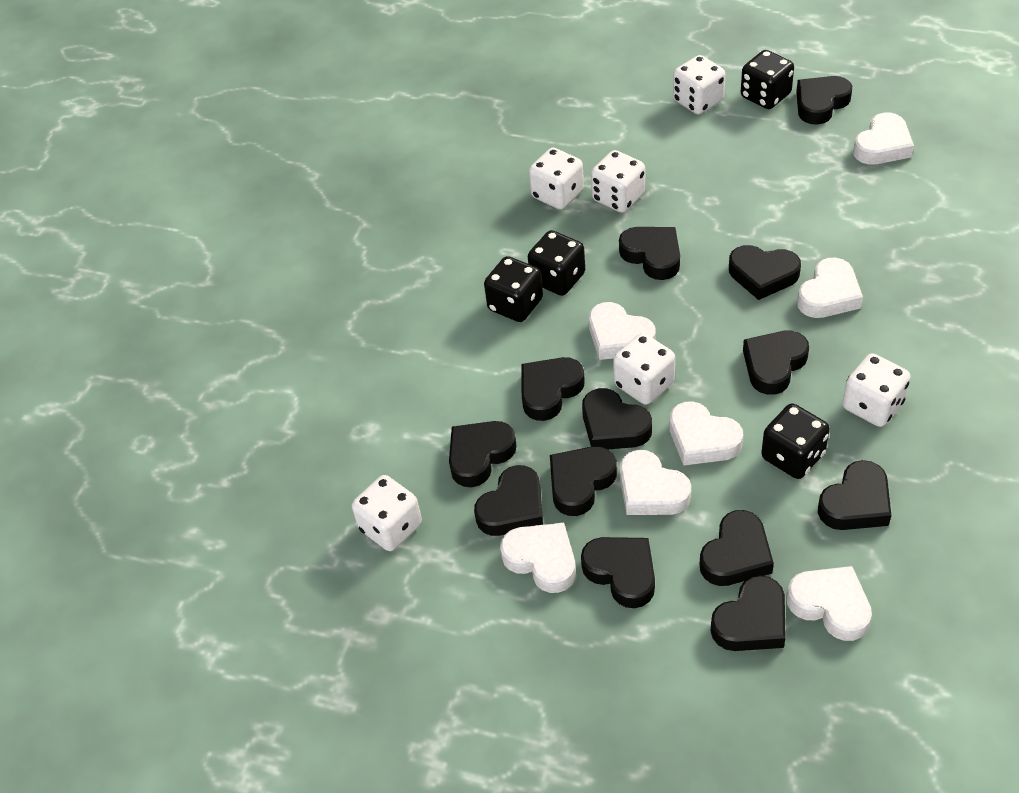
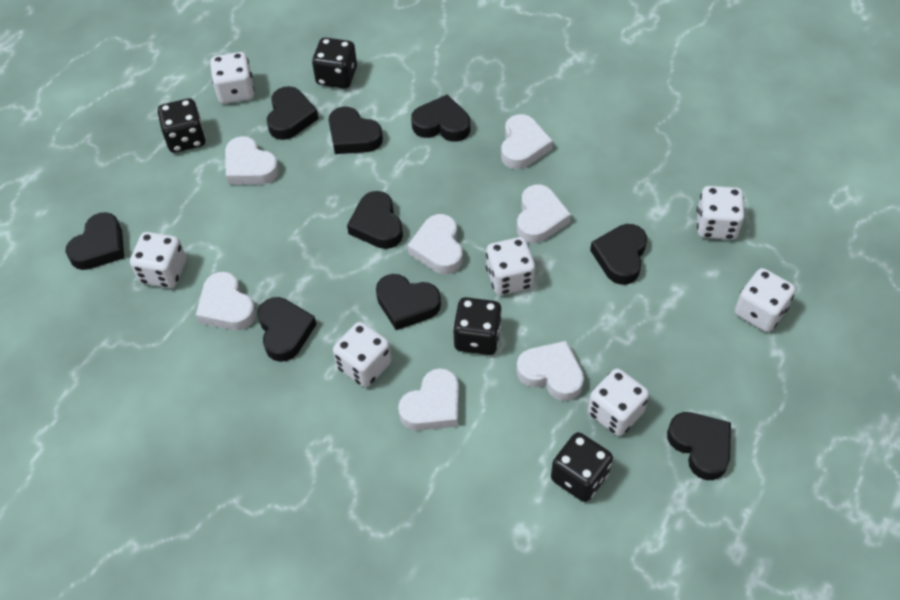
black heart: [449,421,517,487] [474,465,543,536] [521,357,585,421] [550,446,617,516] [581,537,655,608] [582,388,652,449] [619,227,680,280] [699,510,774,586] [711,575,786,651] [729,245,801,300] [743,330,809,395] [796,76,852,125] [818,460,891,530] = 13 -> [66,212,124,270] [258,297,317,362] [267,86,319,140] [329,107,383,154] [347,191,403,249] [376,274,441,330] [411,94,470,142] [590,224,647,285] [667,412,731,480] = 9
white dice: [352,475,422,551] [529,148,584,210] [591,150,645,213] [613,333,675,405] [673,55,725,115] [842,353,910,427] = 6 -> [130,232,186,288] [210,52,255,104] [333,322,392,387] [486,237,535,295] [588,368,649,436] [697,186,744,240] [735,268,796,332] = 7

